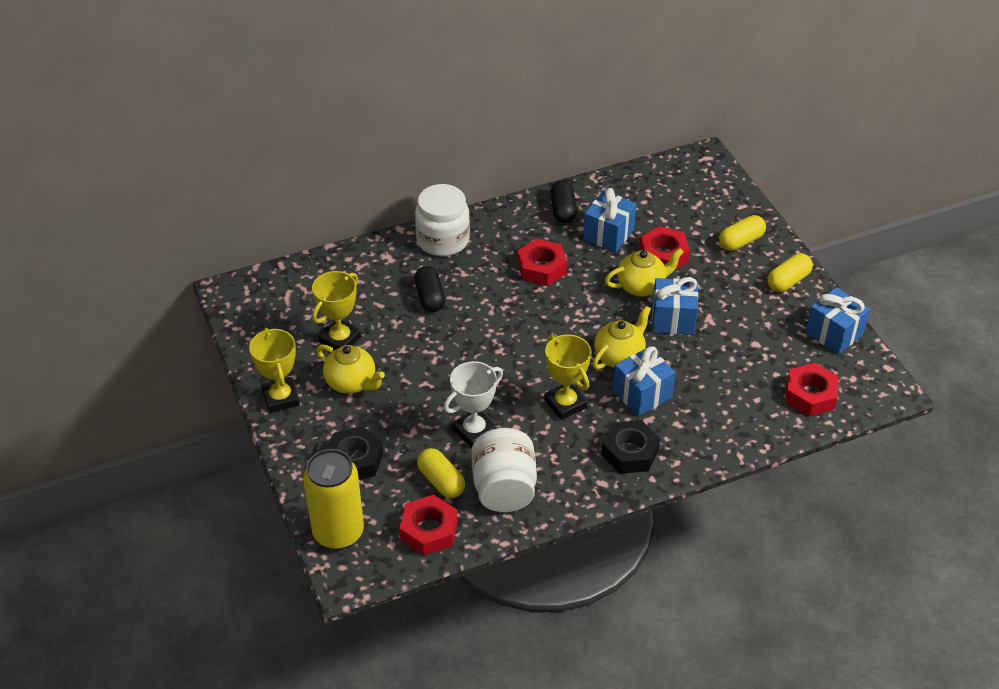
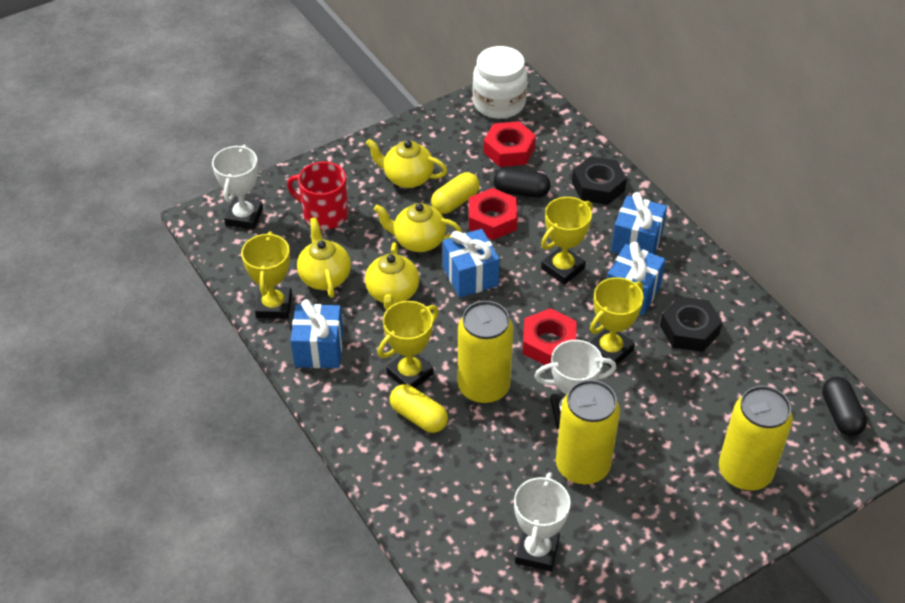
red mug: none = 0 -> [287,161,348,230] = 1
red nut: [399,495,458,555] [517,239,567,286] [639,226,690,270] [785,363,839,416] = 4 -> [469,188,518,240] [483,121,536,167] [523,308,576,365] = 3
white jar: [415,184,470,256] [472,428,537,512] = 2 -> [473,46,527,119] = 1
white trophy: [444,361,503,448] = 1 -> [212,145,263,230] [514,472,570,571] [534,340,616,429] = 3
yellow can: [304,449,364,550] = 1 -> [458,301,513,404] [556,380,620,485] [719,386,793,491] = 3
yellow capsule: [417,448,465,498] [719,215,766,251] [767,253,813,292] = 3 -> [390,384,448,433] [431,172,480,214] = 2
yellow teapot: [317,344,385,394] [593,306,651,369] [605,248,684,297] = 3 -> [297,217,351,298] [365,242,419,310] [366,139,447,188] [374,203,462,252] = 4
yellow trophy: [249,328,300,413] [312,271,361,350] [544,334,591,420] = 3 -> [241,231,292,319] [378,301,439,388] [541,197,593,285] [589,277,644,367] = 4

